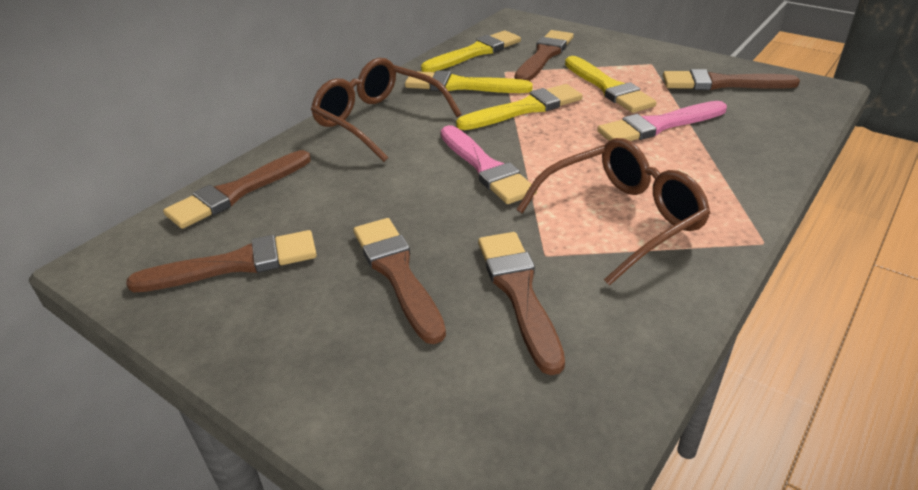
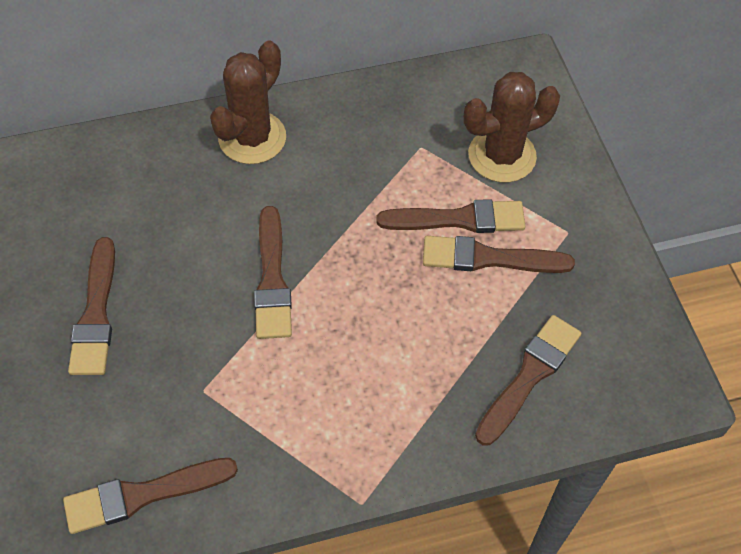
brown cactus: none = 0 -> [210,41,286,164] [463,72,560,183] = 2
brown glasses: [311,58,461,162] [516,138,710,286] = 2 -> none = 0
pink brush: [441,125,537,204] [597,101,727,141] = 2 -> none = 0
yellow brush: [405,71,533,93] [421,30,521,72] [456,84,582,130] [565,56,657,113] = 4 -> none = 0

